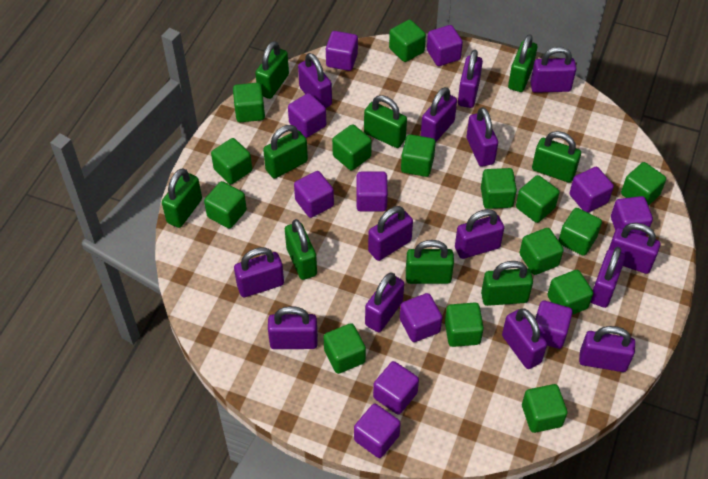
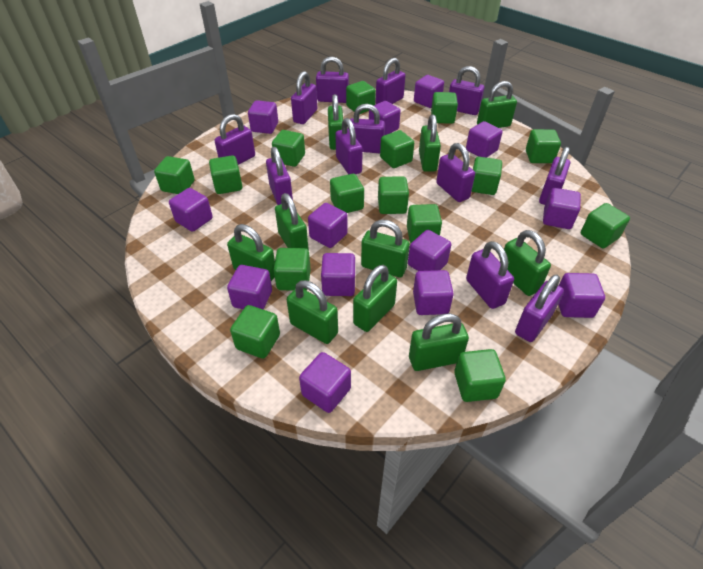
green padlock: [162,168,202,228] [255,41,289,99] [263,125,308,179] [285,219,317,280] [364,95,407,148] [406,240,454,284] [481,261,533,306] [508,34,537,92] [532,131,581,183] = 9 -> [227,224,275,281] [275,193,309,250] [287,280,338,344] [328,94,343,150] [353,265,397,332] [361,220,410,277] [409,313,469,371] [419,114,441,172] [477,81,517,128] [504,230,551,296] = 10
purple cube: [288,93,326,138] [294,171,334,218] [326,31,358,71] [354,404,401,458] [356,172,388,211] [373,361,419,414] [400,293,442,342] [427,25,463,66] [536,301,573,349] [569,167,614,213] [611,196,653,236] = 11 -> [169,188,213,232] [227,265,272,309] [248,100,278,134] [299,352,351,413] [308,203,348,248] [321,253,355,296] [369,101,401,135] [408,230,451,271] [413,270,454,315] [414,75,444,108] [466,121,503,158] [543,188,581,229] [558,273,605,318] = 13
purple padlock: [234,247,284,297] [268,306,318,349] [298,53,332,108] [365,273,404,332] [368,206,413,261] [421,87,457,142] [455,209,504,259] [458,49,483,108] [467,107,498,167] [502,308,547,369] [530,46,576,93] [579,326,635,372] [591,247,626,308] [608,223,660,274] = 14 -> [214,114,255,165] [266,147,293,205] [291,71,317,124] [316,56,349,103] [335,118,363,174] [348,104,385,153] [376,58,406,104] [436,143,475,202] [449,66,484,115] [466,241,514,309] [515,274,564,342] [539,147,570,205] = 12

